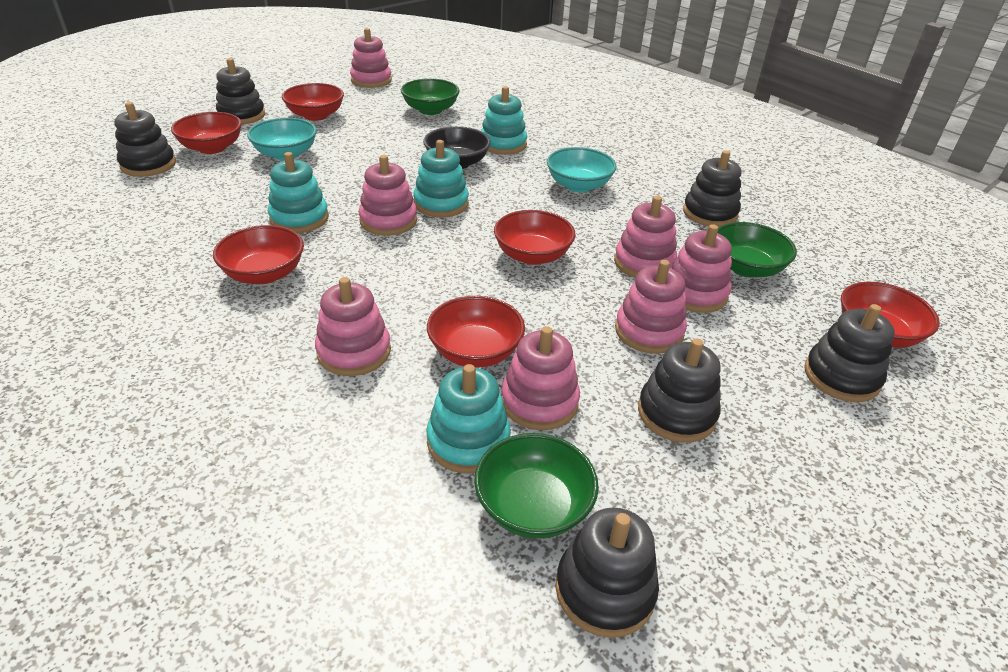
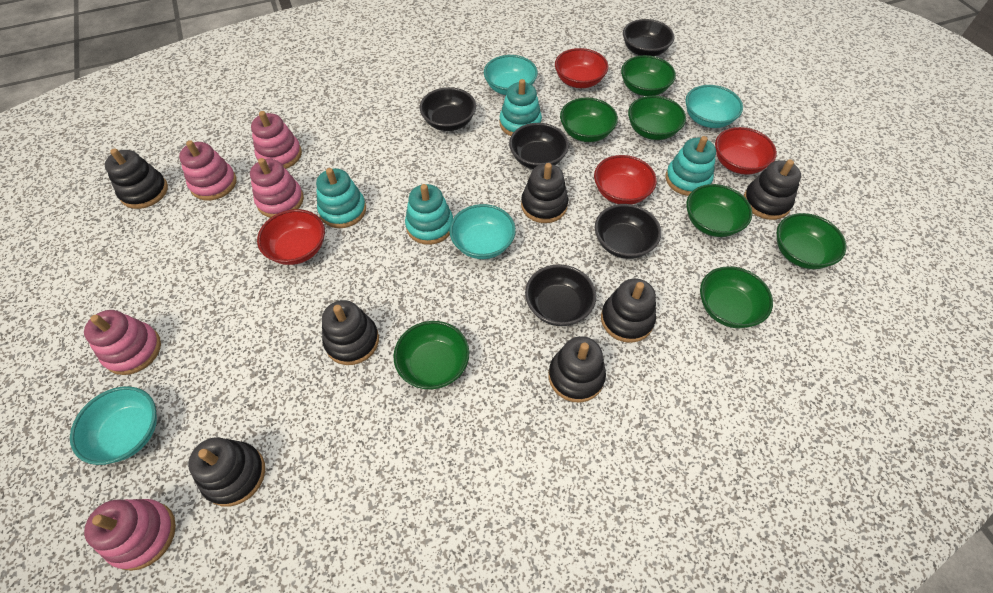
black bowl: [423,126,491,169] = 1 -> [420,87,476,131] [509,123,569,169] [525,264,596,326] [595,204,661,259] [623,19,674,56] = 5
black stacking toy: [114,102,176,177] [216,58,265,124] [555,507,659,638] [638,338,720,443] [683,150,741,227] [804,304,895,402] = 6 -> [105,149,168,209] [188,437,265,507] [322,300,379,365] [521,163,568,223] [548,336,606,403] [601,278,656,343] [744,159,801,220] = 7
green bowl: [401,78,460,115] [474,433,599,539] [718,222,797,278] = 3 -> [393,321,469,389] [560,97,618,142] [621,55,676,96] [628,96,686,140] [686,184,752,237] [700,266,773,328] [777,213,846,269] = 7
pink stacking toy: [315,277,391,376] [350,28,392,88] [359,155,417,236] [501,326,580,430] [614,196,677,278] [615,260,687,354] [672,224,732,313] = 7 -> [84,310,161,375] [84,499,176,571] [179,140,237,201] [250,158,304,218] [251,111,302,169] = 5
red bowl: [171,112,242,154] [213,225,304,284] [282,83,344,121] [427,296,525,368] [494,210,576,265] [841,282,940,348] = 6 -> [257,209,325,265] [555,48,608,88] [594,155,657,204] [715,127,777,175] = 4
turquoise bowl: [247,118,317,160] [547,147,617,193] = 2 -> [70,386,157,465] [449,204,516,259] [484,55,538,95] [685,85,743,128] = 4

